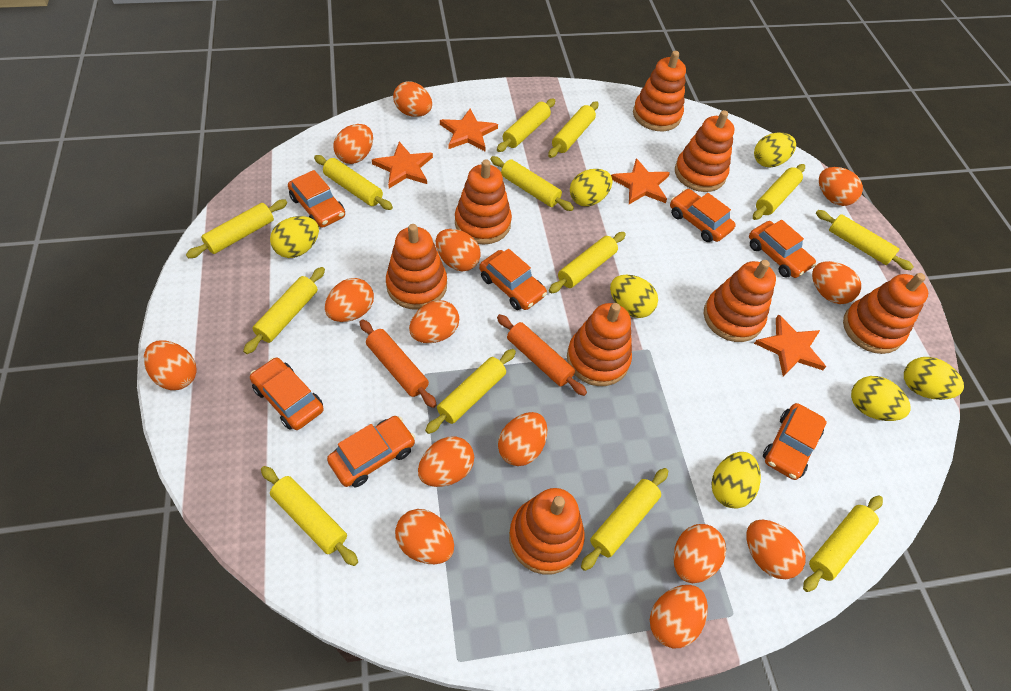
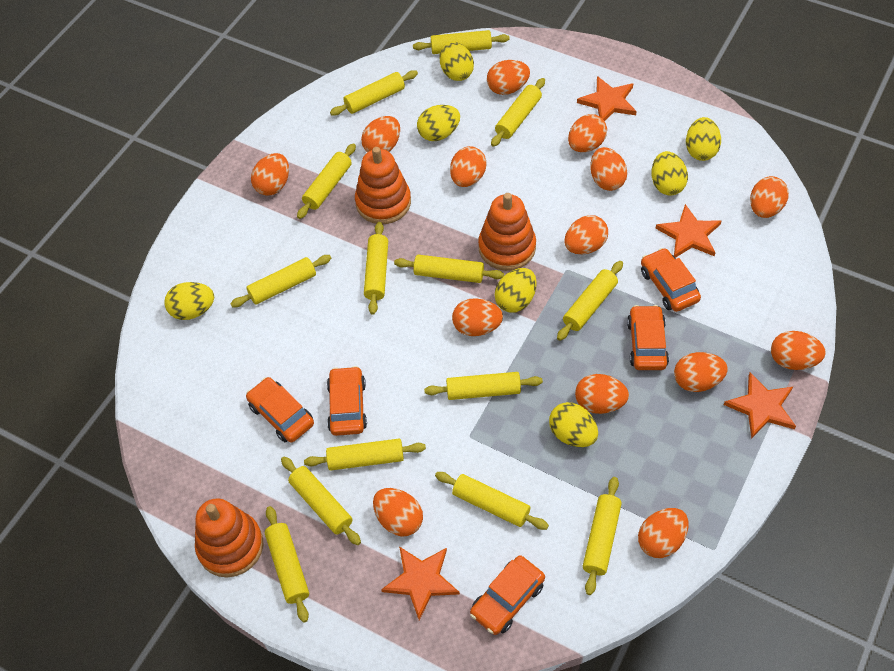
orange car: [250,358,324,430] [288,170,345,228] [327,416,415,487] [479,249,547,310] [670,189,736,242] [749,220,816,278] [763,403,827,480] = 7 -> [246,377,314,443] [327,366,367,436] [470,555,545,635] [627,305,669,370] [641,248,701,312] = 5
orange rolling pin: [360,320,437,408] [497,314,587,396] = 2 -> none = 0
orange stacking toy: [386,224,447,310] [455,160,512,244] [509,488,585,575] [567,303,632,386] [633,51,686,131] [675,110,734,192] [704,260,776,342] [843,273,928,354] = 8 -> [195,499,263,578] [355,147,411,224] [478,193,536,271] = 3
yellow rolling pin: [186,200,287,258] [243,267,325,354] [261,466,358,566] [314,155,393,210] [425,349,516,434] [490,156,574,211] [497,99,555,152] [548,101,599,158] [549,232,626,293] [581,468,668,571] [753,164,805,220] [803,495,883,592] [816,210,913,270] = 13 -> [230,255,331,307] [265,506,309,623] [281,457,361,545] [297,143,356,219] [304,439,426,470] [330,70,418,116] [364,222,388,315] [394,255,504,283] [413,30,510,54] [424,372,543,400] [435,472,549,530] [491,78,545,147] [557,261,623,341] [583,477,622,595] = 14

